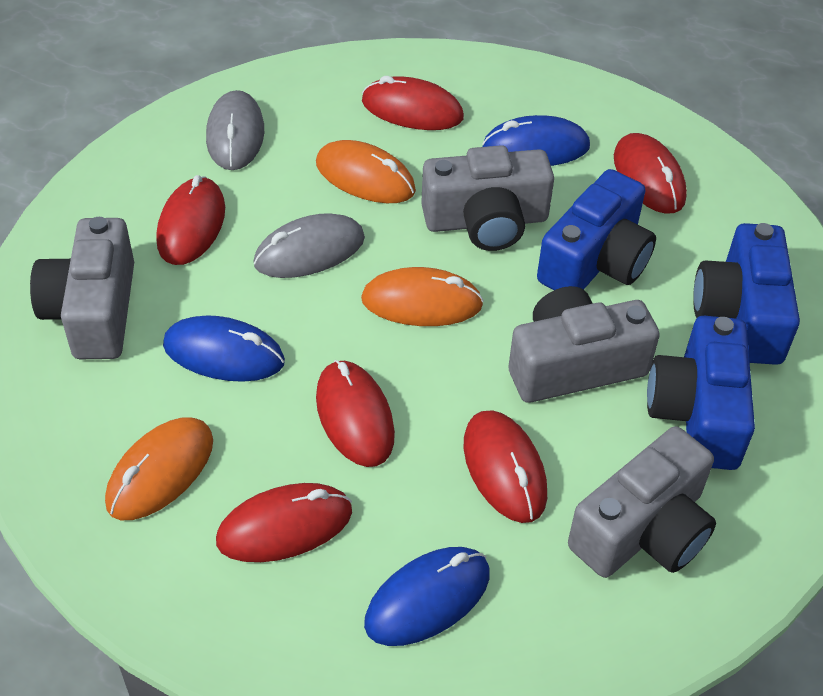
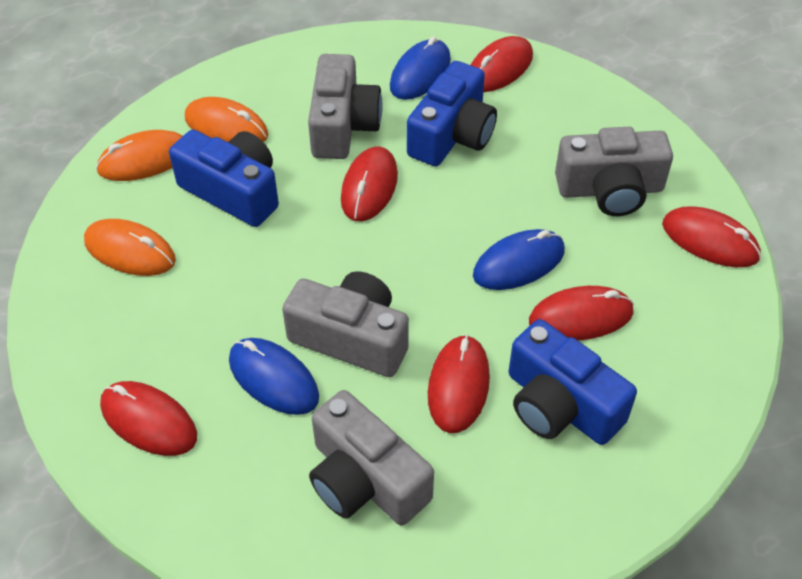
grey mouse: [206,90,264,170] [253,213,365,278] = 2 -> none = 0

